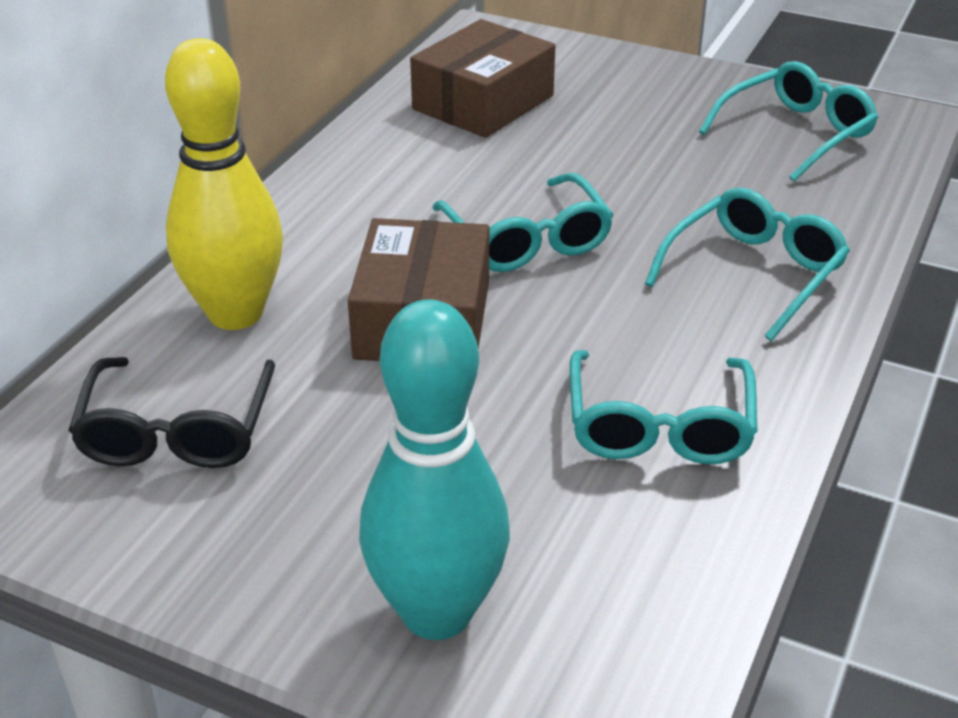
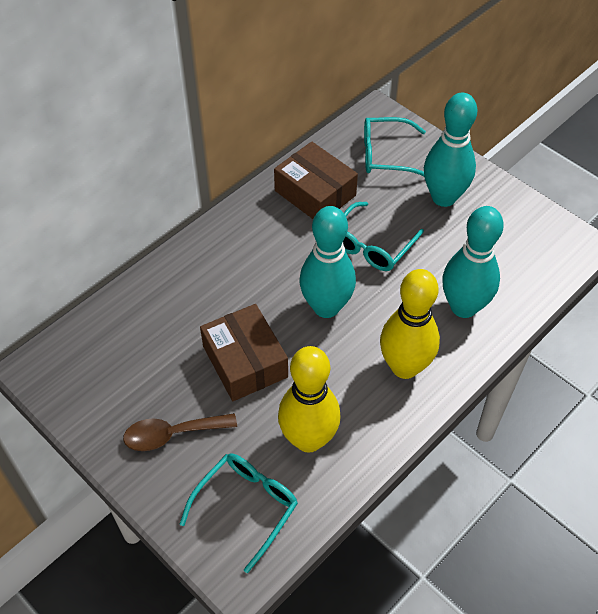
black glasses: [68,357,275,468] = 1 -> none = 0
brown spoon: none = 0 -> [123,413,237,451] = 1
turquoise bowling pin: [359,300,510,640] = 1 -> [299,206,356,318] [424,93,477,207] [442,206,504,318] = 3
turquoise glasses: [432,173,614,272] [570,350,758,464] [645,188,850,341] [699,61,878,182] = 4 -> [180,453,298,573] [343,202,424,271] [364,117,426,176] = 3
yellow bowling pin: [165,38,283,330] = 1 -> [278,346,341,453] [380,269,440,379] = 2

